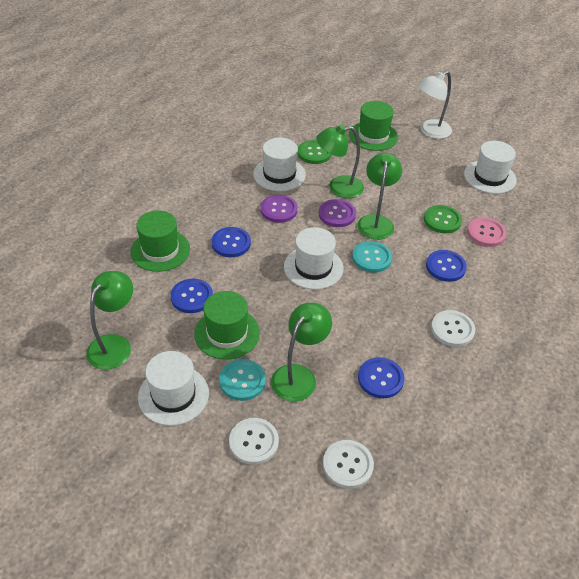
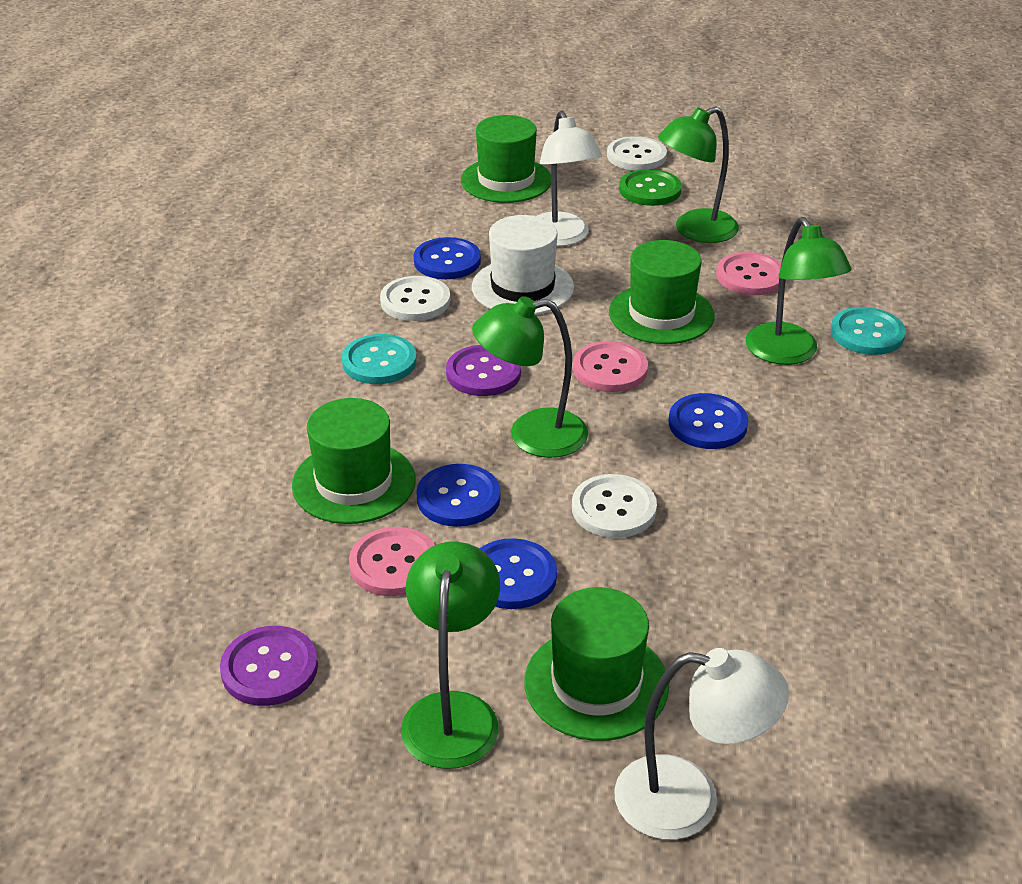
green button: [298,140,331,164] [424,205,462,233] = 2 -> [619,169,682,206] = 1
green hat: [131,210,190,272] [194,291,260,360] [349,101,398,151] = 3 -> [292,398,415,524] [461,115,551,203] [524,587,669,741] [609,240,714,344] = 4
pink button: [467,217,507,247] = 1 -> [349,527,435,596] [573,341,648,392] [716,252,781,295] = 3
white hat: [138,351,209,426] [253,138,306,191] [284,227,343,290] [464,141,517,194] = 4 -> [472,215,574,315] = 1
white lamp: [418,71,452,139] = 1 -> [537,110,602,246] [614,648,789,840] = 2

